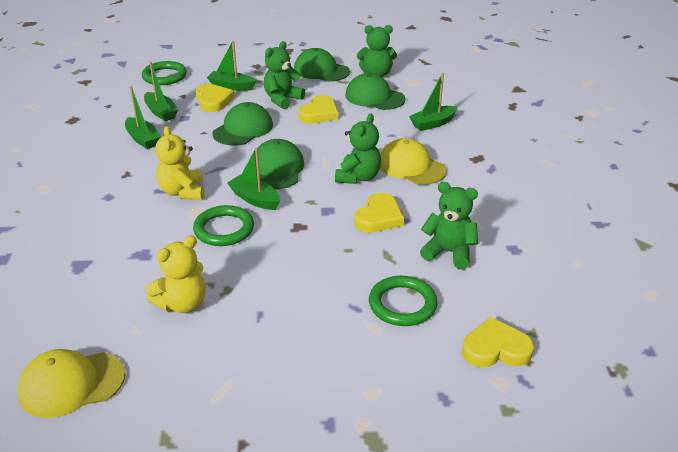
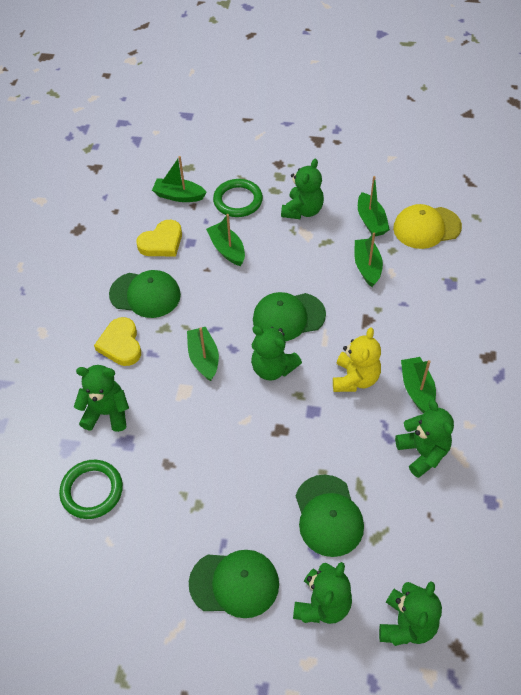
green boat: [125,86,161,149] [144,61,178,121] [207,40,256,91] [227,148,280,210] [409,73,458,131] = 5 -> [152,156,207,202] [187,327,219,381] [206,214,245,266] [354,232,383,287] [358,176,390,236] [401,357,436,413] = 6
green ring: [142,61,187,85] [193,205,254,246] [369,276,438,326] = 3 -> [59,460,123,519] [213,179,263,217] = 2
green teddy bear: [264,41,305,109] [335,114,381,184] [357,25,397,77] [420,182,478,269] = 4 -> [74,365,129,432] [251,326,302,381] [281,159,324,219] [293,562,352,624] [379,582,442,646] [395,399,454,478] = 6
yellow cap: [17,349,125,418] [380,138,447,185] = 2 -> [393,204,462,249] = 1
yellow heart: [196,84,235,112] [299,95,339,124] [354,193,404,233] [462,317,534,368] = 4 -> [94,317,141,366] [136,220,182,256] = 2
yellow teddy bear: [146,235,206,313] [155,126,204,200] = 2 -> [333,327,381,392] = 1

